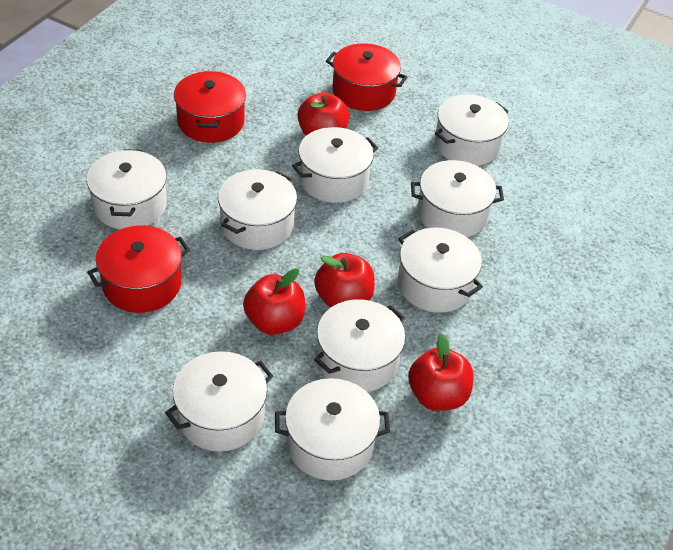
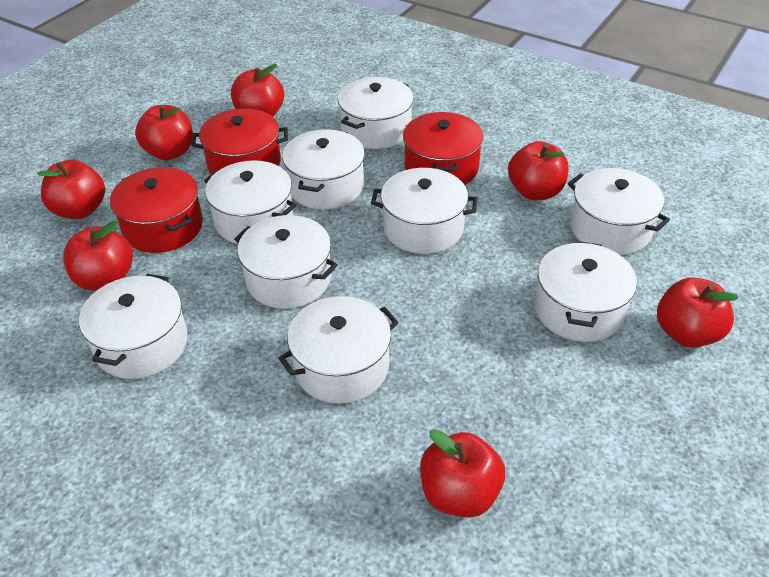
red apple: [243,268,305,335] [297,92,350,136] [314,253,375,308] [408,333,474,411] = 4 -> [37,160,105,219] [63,221,133,291] [135,105,193,160] [231,64,284,116] [420,429,505,517] [508,141,569,200] [657,277,739,348] = 7

